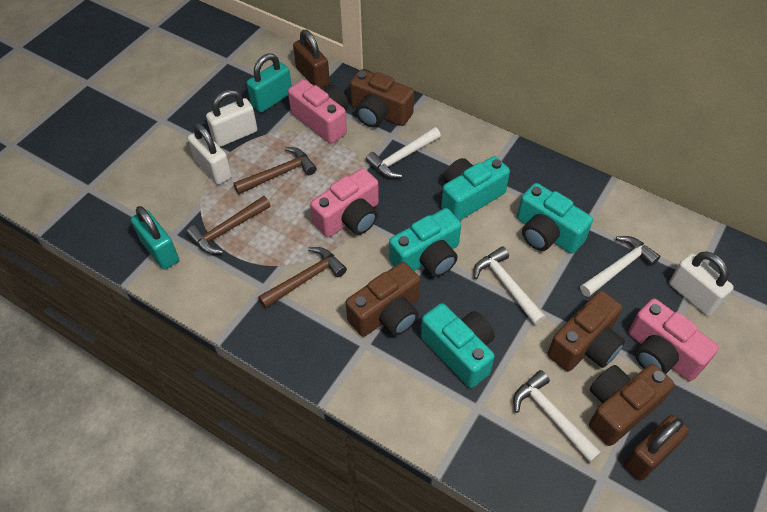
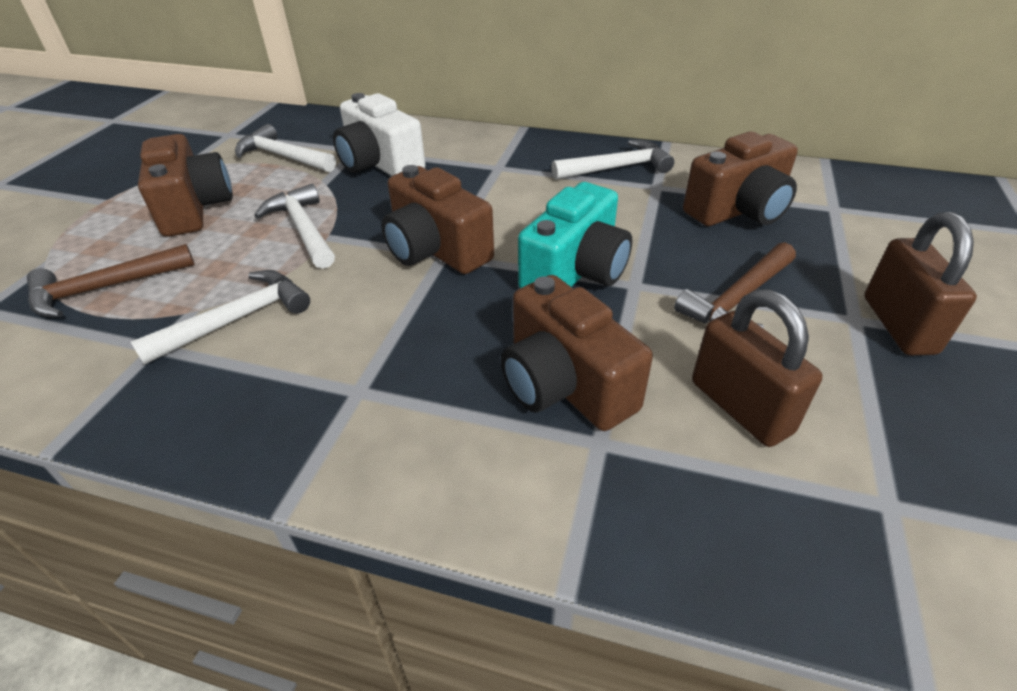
brown hammer: [186,196,271,254] [233,147,317,194] [258,247,347,308] = 3 -> [27,244,195,317] [674,242,796,329] = 2
pink camera: [288,79,348,144] [310,168,379,237] [628,299,719,381] = 3 -> none = 0
turquoise camera: [389,208,461,277] [421,303,495,388] [441,156,510,221] [517,183,593,254] = 4 -> [518,182,632,288] = 1
turquoise padlock: [131,206,179,270] [247,53,292,113] = 2 -> none = 0
white camera: none = 0 -> [333,93,425,176] = 1
white padlock: [187,123,232,185] [206,90,257,147] [669,251,734,316] = 3 -> none = 0

